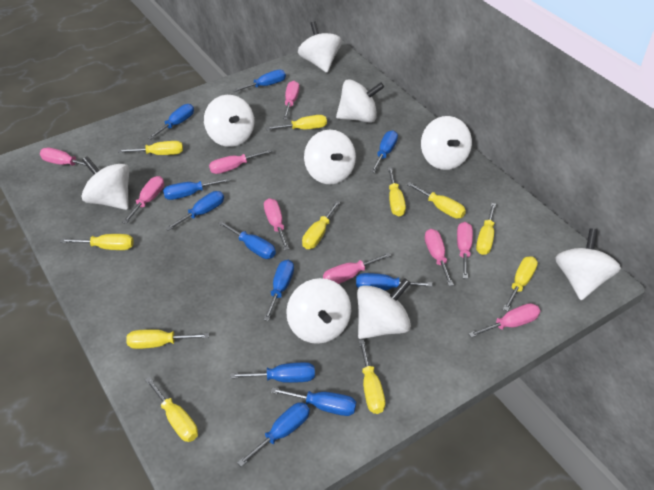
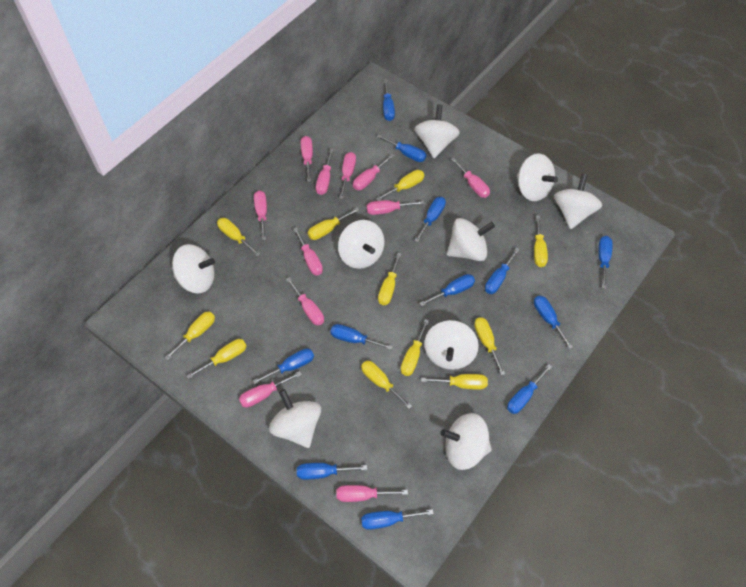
blue screwdriver: [148,104,194,139] [163,178,231,200] [165,191,224,231] [218,221,276,259] [230,362,315,383] [232,70,286,92] [237,402,310,467] [263,260,294,321] [271,387,356,416] [356,273,432,290] [370,130,398,173] = 11 -> [253,348,314,384] [297,463,367,480] [330,324,393,350] [361,509,434,530] [377,134,426,162] [383,79,395,121] [414,197,446,242] [420,274,475,306] [485,247,520,294] [507,364,552,414] [534,296,573,349] [598,236,613,289] = 12
pink screwdriver: [40,148,99,168] [122,176,164,224] [209,149,272,174] [264,198,289,250] [283,81,300,119] [323,252,391,284] [425,229,454,286] [457,222,473,279] [468,303,540,338] = 9 -> [239,371,302,407] [254,190,267,240] [286,277,324,325] [293,227,323,275] [301,136,313,182] [316,149,334,195] [337,485,408,502] [339,152,356,199] [353,154,394,190] [367,200,425,215] [451,157,490,198] = 11

